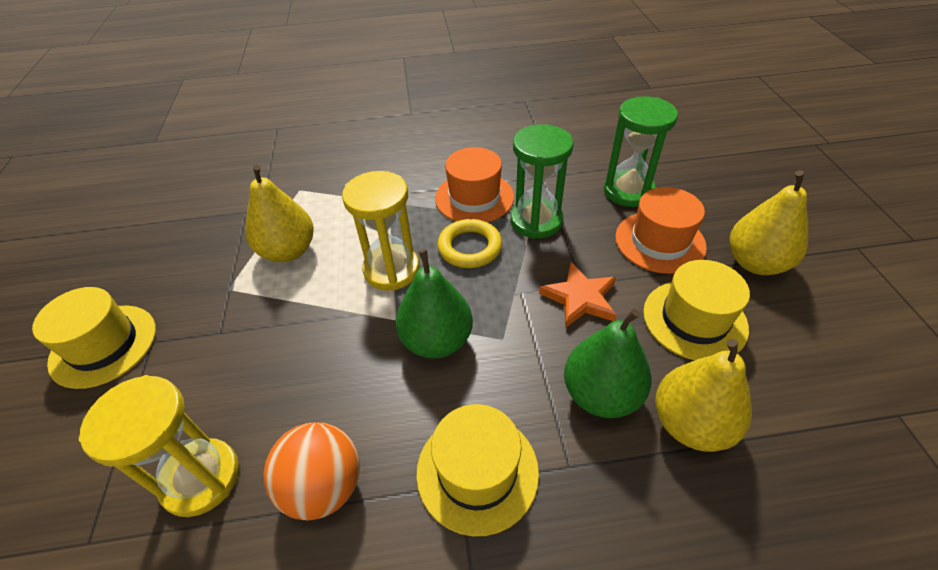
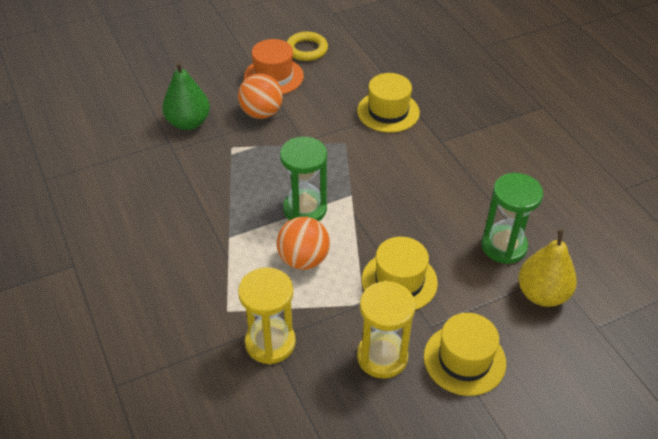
green pear: [396,249,473,358] [564,309,651,418] = 2 -> [162,61,210,130] = 1
orange ball: [263,422,360,520] = 1 -> [238,74,283,119] [277,217,330,270] = 2
orange hat: [435,147,514,222] [615,187,707,274] = 2 -> [244,39,304,94] = 1
orange star: [539,262,617,328] = 1 -> none = 0
yellow pear: [246,165,314,262] [655,339,752,452] [730,171,808,275] = 3 -> [518,229,577,307] = 1

